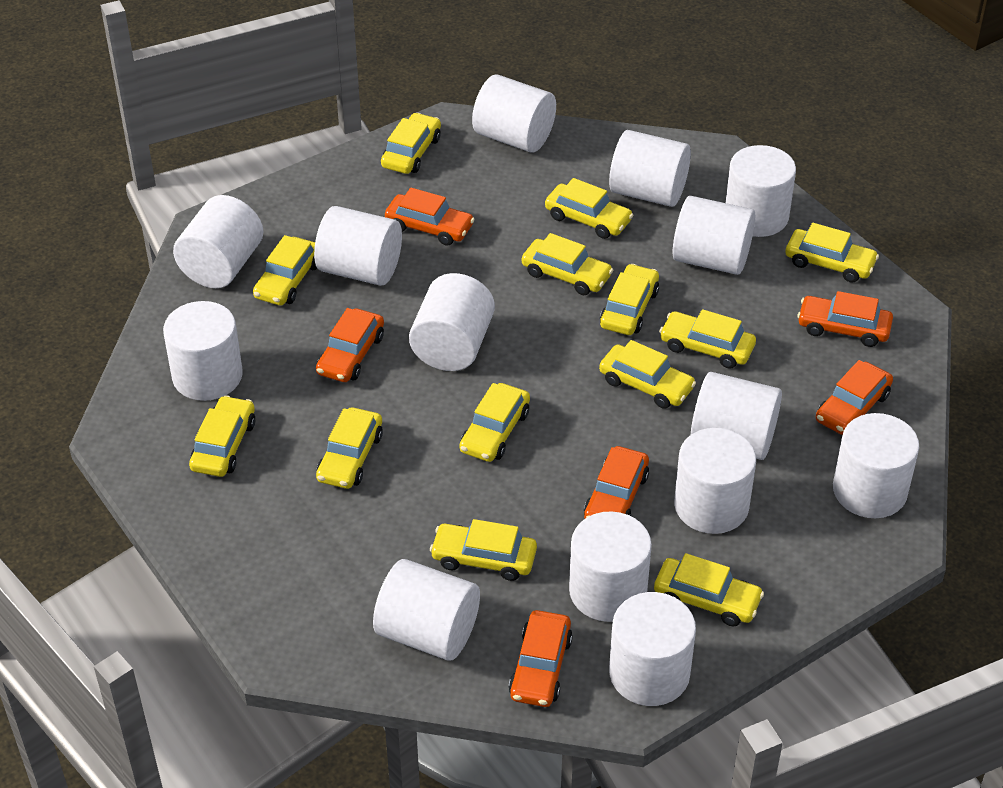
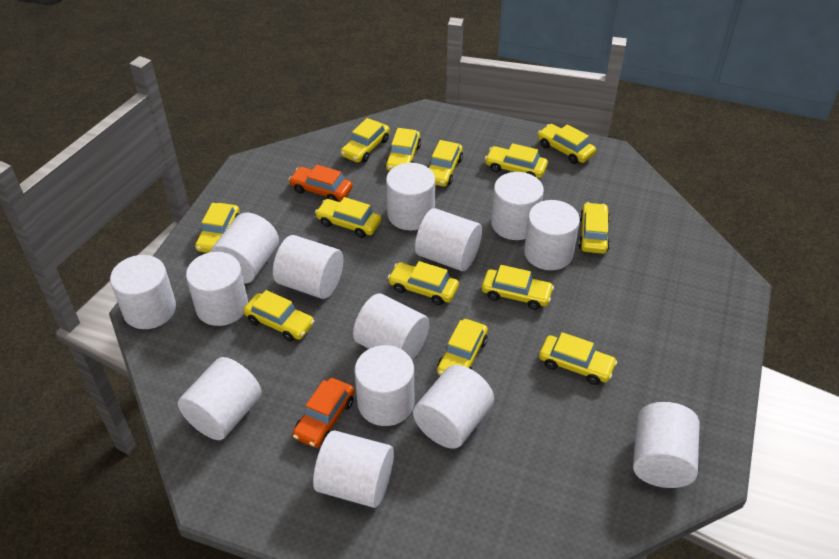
orange car: [316,308,384,382] [385,188,475,246] [509,610,573,707] [584,446,649,519] [797,291,893,347] [816,360,893,435] = 6 -> [289,165,353,201] [293,378,354,448] = 2

